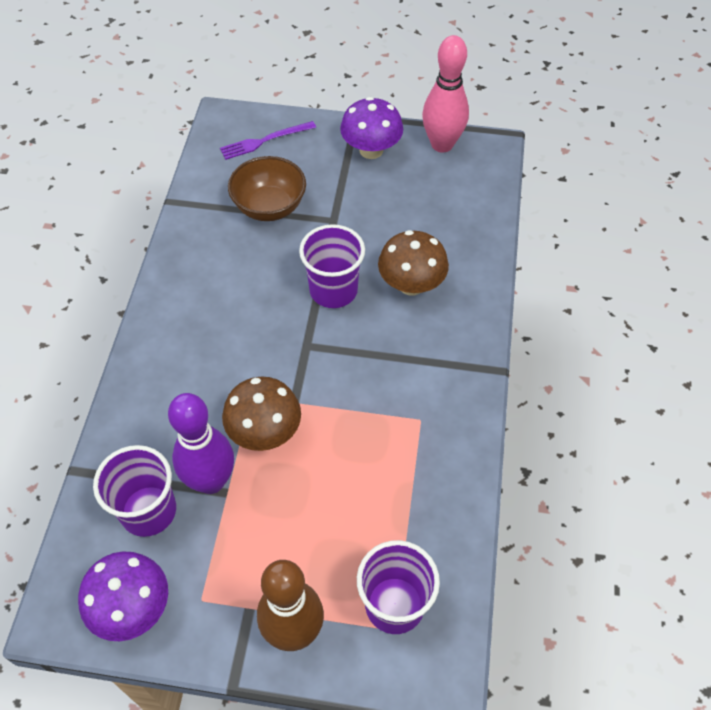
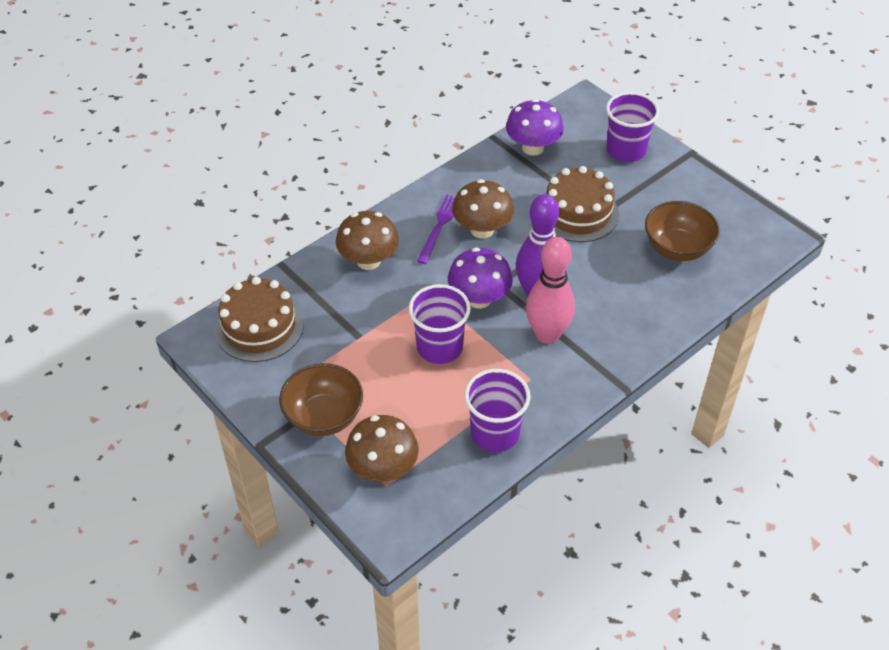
brown bowl: [228,156,306,221] = 1 -> [279,363,363,436] [645,201,719,261] = 2
brown bowling pin: [257,560,324,651] = 1 -> none = 0
brown cake: none = 0 -> [215,277,304,362] [546,166,619,242] = 2
brown mushroom: [222,376,301,451] [378,230,449,295] = 2 -> [336,211,399,270] [345,415,418,482] [452,179,514,238] = 3

